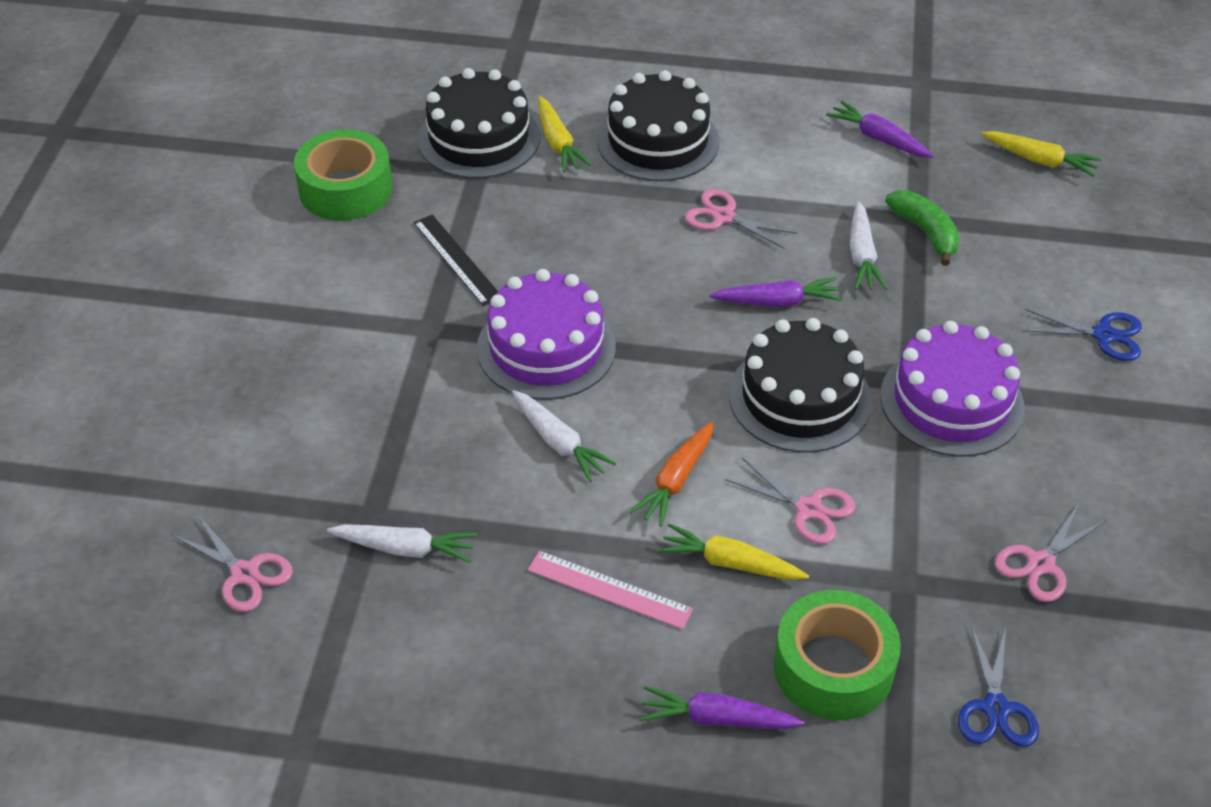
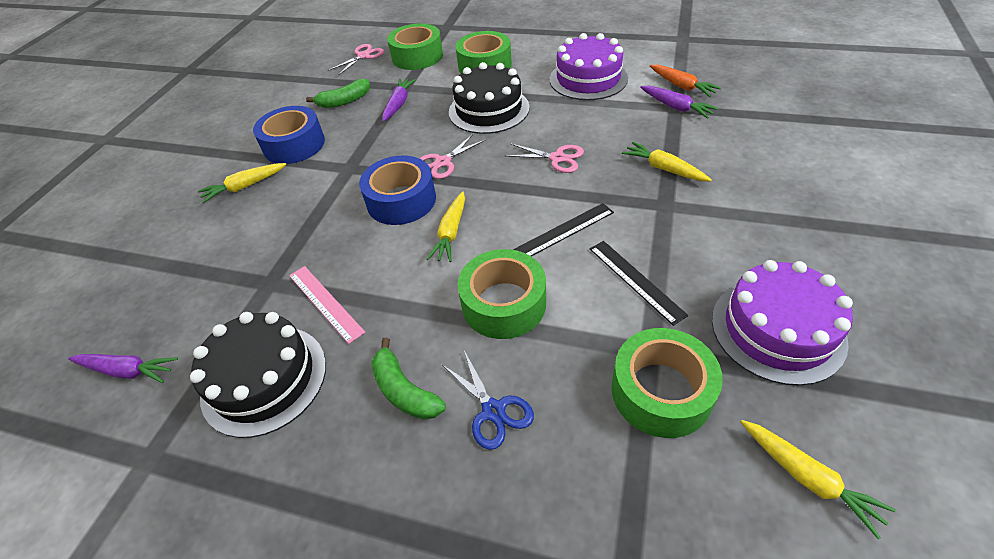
black cake: [417,68,540,179] [597,70,719,181] [729,318,872,453] = 3 -> [190,312,326,438] [449,62,529,134] = 2
black ruler: [413,215,498,306] = 1 -> [514,203,614,256] [590,241,689,326] = 2
blue scissors: [958,626,1039,747] [1023,309,1142,361] = 2 -> [442,351,534,450] = 1
blue tape: none = 0 -> [253,106,325,164] [359,156,436,225] = 2
green banana: [885,190,960,266] = 1 -> [306,79,370,108] [371,338,446,420] = 2
green tape: [294,129,392,221] [774,590,901,720] = 2 -> [387,23,443,70] [456,31,512,73] [458,249,546,339] [611,328,723,438] = 4
pink scissors: [172,515,293,612] [685,189,797,249] [725,458,855,544] [995,503,1107,602] = 4 -> [328,44,384,76] [419,134,485,179] [505,143,584,173] = 3
white carrot: [327,524,477,563] [512,390,616,482] [850,201,887,290] = 3 -> none = 0
yellow carrot: [538,96,591,172] [659,524,809,580] [981,131,1102,177] = 3 -> [198,163,287,203] [426,191,465,262] [622,142,712,181] [741,420,896,539] = 4

